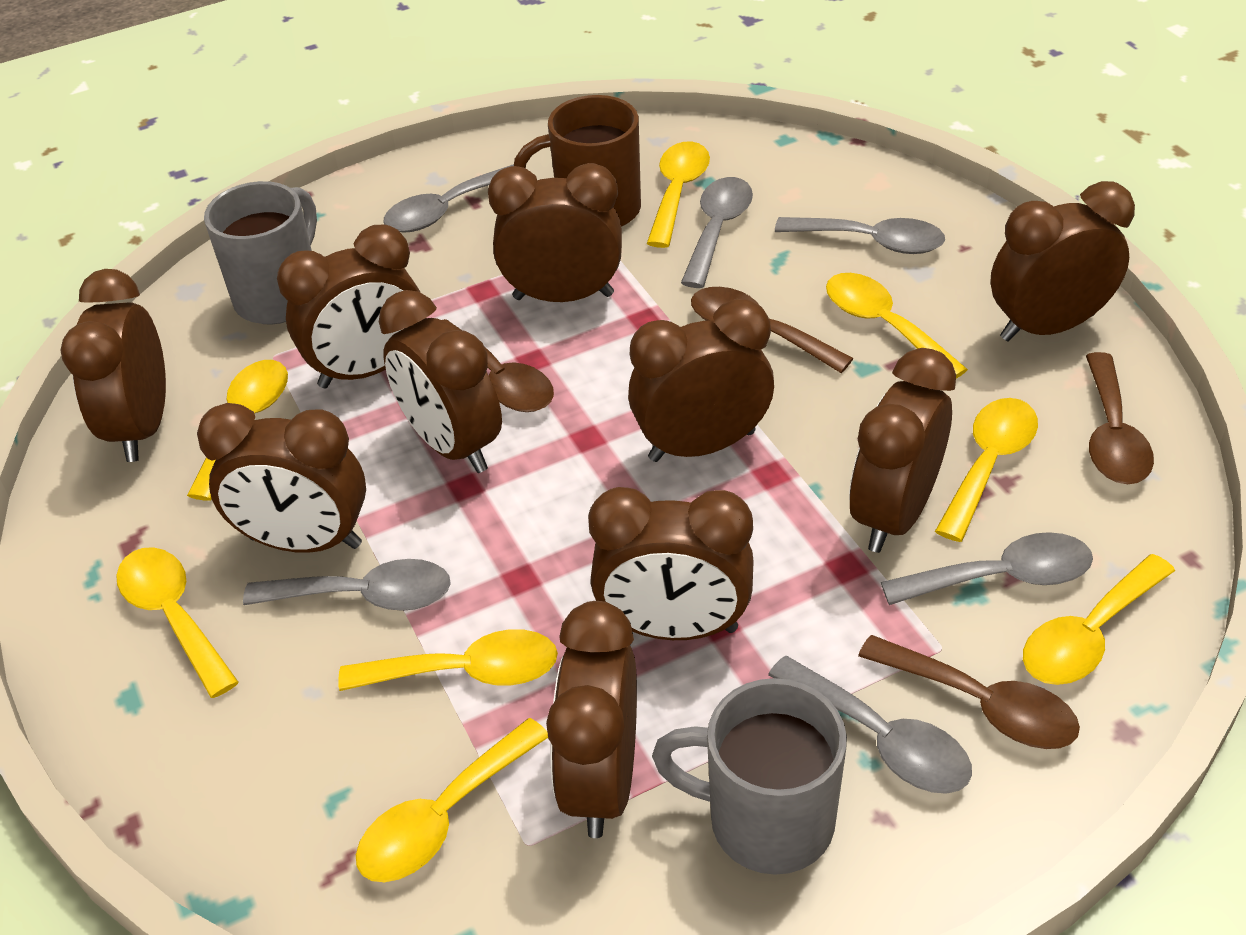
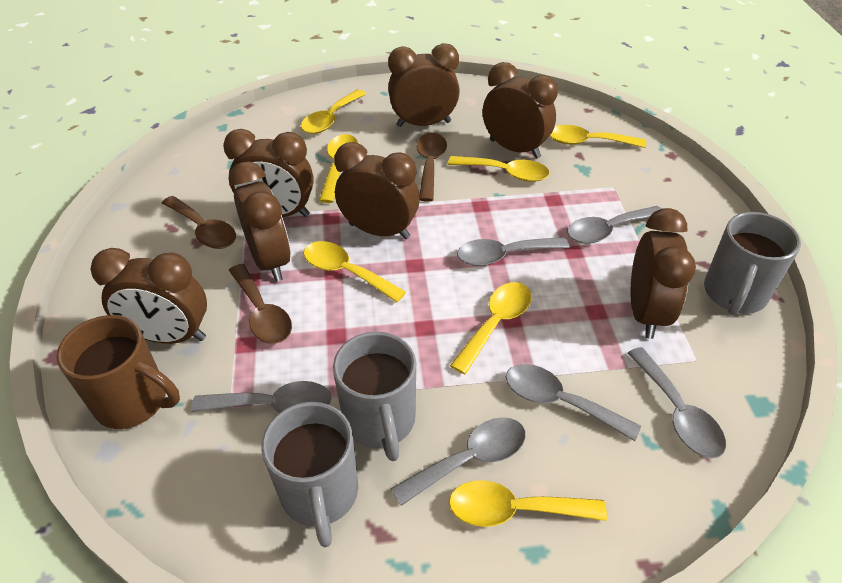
brown clock: [61,269,166,462] [197,403,366,553] [277,225,420,388] [379,290,502,473] [488,163,622,302] [546,601,637,838] [588,487,754,640] [628,299,774,462] [849,348,956,553] [990,181,1135,341] = 10 -> [91,248,207,344] [223,129,314,217] [229,162,291,281] [334,142,420,239] [388,43,460,127] [483,62,558,159] [631,208,696,339] = 7
brown spoon: [442,319,554,412] [691,287,853,373] [858,635,1080,749] [1086,352,1154,484] = 4 -> [162,196,236,249] [229,264,292,344] [416,133,447,202] = 3
grey mug: [204,181,317,324] [652,678,847,875] = 2 -> [261,402,358,548] [333,332,416,461] [704,212,801,315] = 3
yellow spoon: [116,547,239,698] [187,360,288,501] [338,629,558,691] [356,718,548,882] [647,141,710,248] [826,273,968,379] [935,398,1038,542] [1023,554,1175,685] = 8 -> [301,90,366,134] [304,241,406,303] [319,134,358,203] [448,156,550,182] [449,480,607,527] [450,282,532,374] [550,125,646,148] = 7

